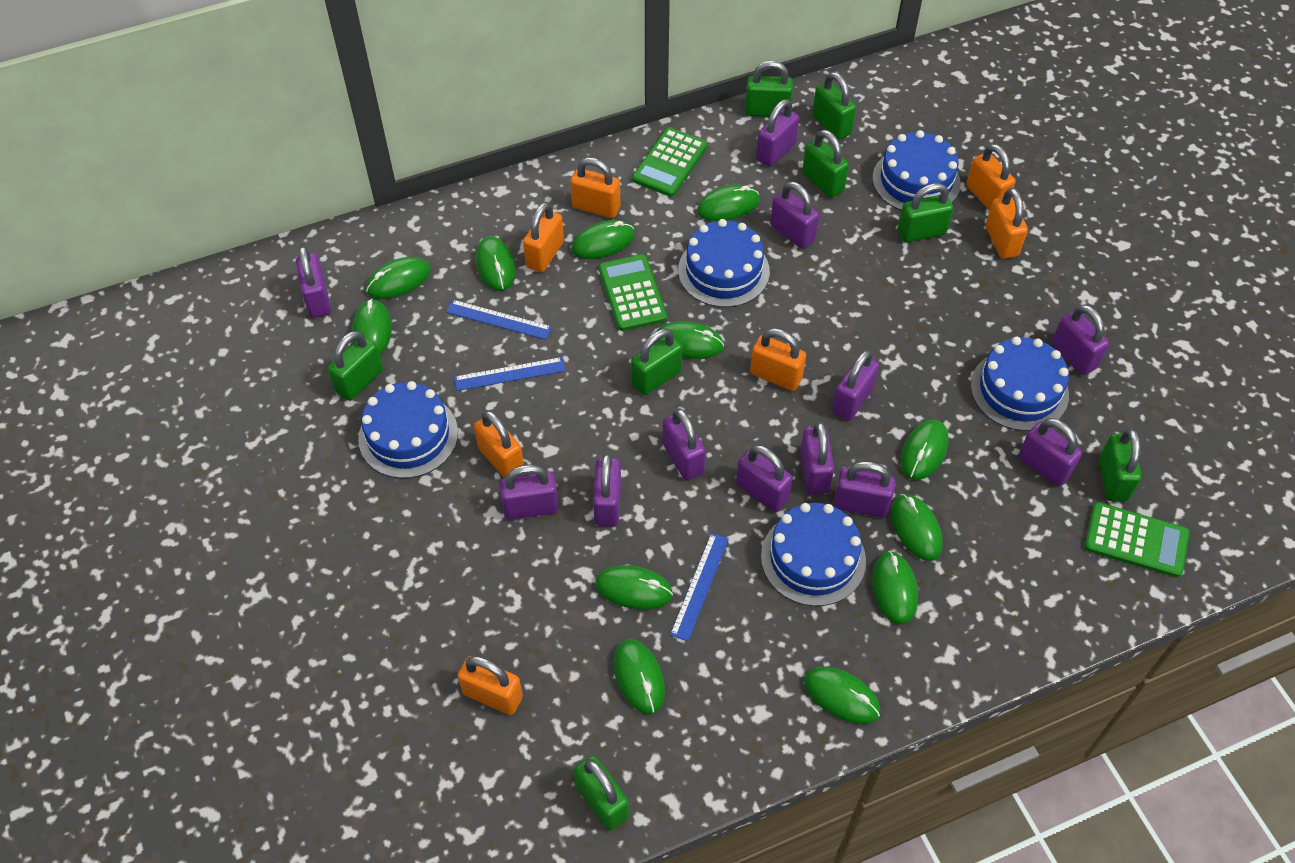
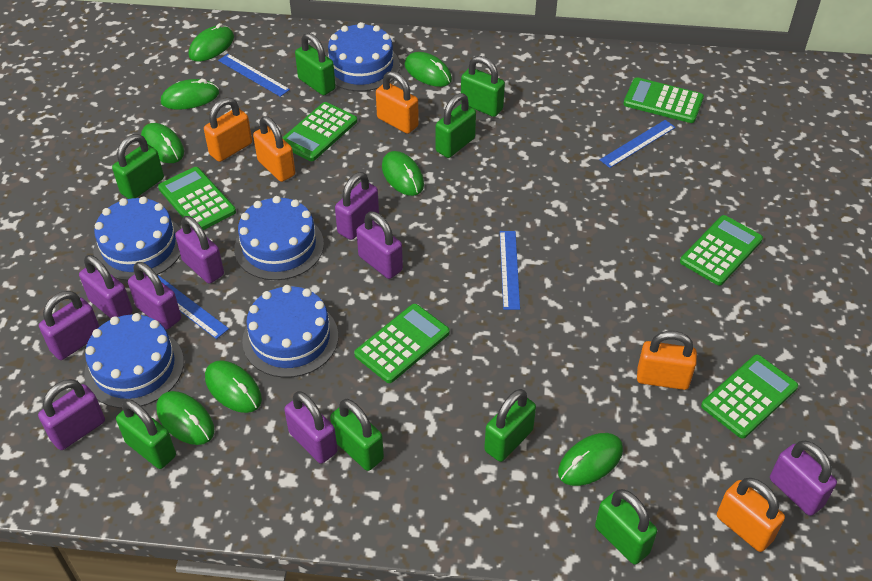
blue ruler: [446,300,552,340] [454,357,565,391] [670,533,729,641] = 3 -> [157,275,229,339] [218,54,290,97] [500,231,520,310] [600,120,676,168] = 4
green calculator: [599,254,667,331] [632,127,707,197] [1085,502,1189,578] = 3 -> [158,167,236,230] [282,102,357,161] [354,304,450,383] [623,77,704,123] [680,215,763,285] [701,355,798,439] = 6
green mouse: [352,299,392,355] [366,257,431,299] [476,236,515,291] [571,220,635,259] [595,565,673,609] [614,639,665,714] [657,321,724,359] [697,185,760,221] [804,667,880,724] [872,551,918,625] [891,494,943,561] [901,419,949,480] = 12 -> [141,123,184,163] [156,391,214,445] [161,79,219,110] [189,23,234,61] [205,360,262,413] [382,151,424,196] [404,52,452,87] [558,433,623,486] = 8
orange padlock: [458,656,523,715] [474,410,524,478] [523,202,564,272] [570,157,621,218] [750,328,806,391] [966,144,1015,211] [986,188,1028,259] = 7 -> [204,98,252,162] [253,116,295,182] [376,71,419,134] [637,331,697,390] [717,478,785,552] = 5
purple padlock: [296,246,331,318] [499,464,559,520] [593,453,621,526] [663,408,706,480] [736,445,793,512] [756,99,799,167] [770,181,819,249] [800,421,834,495] [832,350,879,420] [834,461,895,518] [1018,418,1082,487] [1052,304,1109,375] = 12 -> [38,379,105,450] [39,291,99,360] [79,255,133,318] [128,262,181,329] [175,216,224,284] [284,391,337,464] [335,172,379,240] [356,211,403,279] [770,441,837,516] = 9

